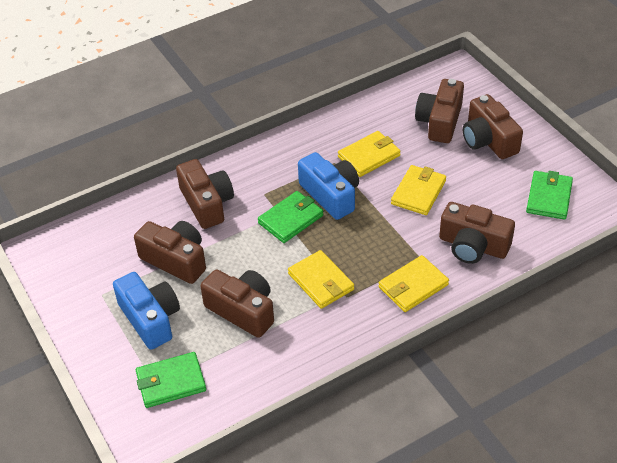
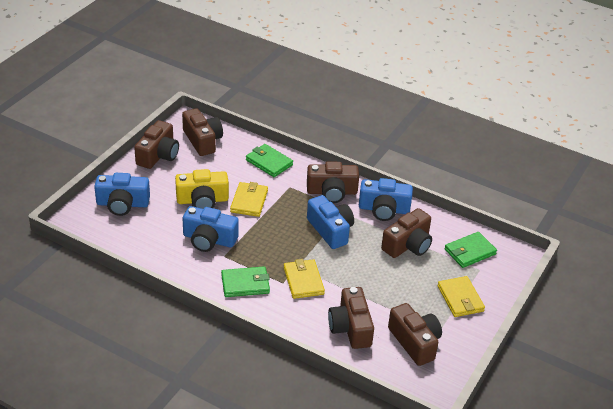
blue camera: [113,272,180,350] [298,152,359,220] = 2 -> [94,173,150,216] [182,206,239,252] [307,195,354,249] [359,178,413,221] = 4
yellow camera: none = 0 -> [175,169,229,209] = 1
yellow wallet: [288,250,354,309] [338,131,401,177] [379,255,449,312] [391,165,446,215] = 4 -> [230,182,268,217] [284,259,325,299] [437,276,485,317] = 3

